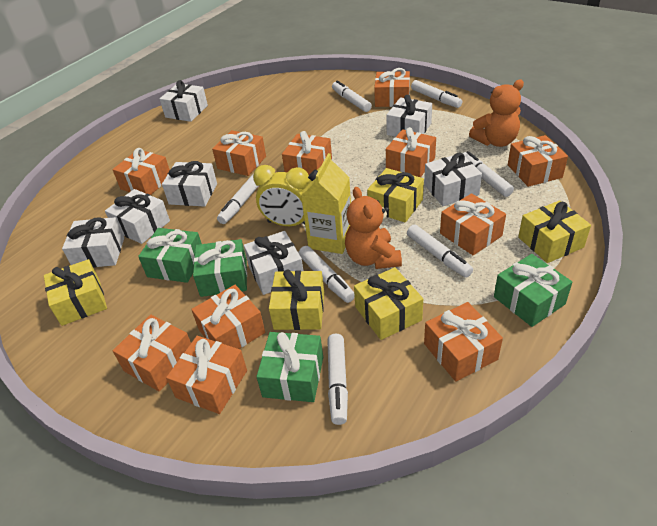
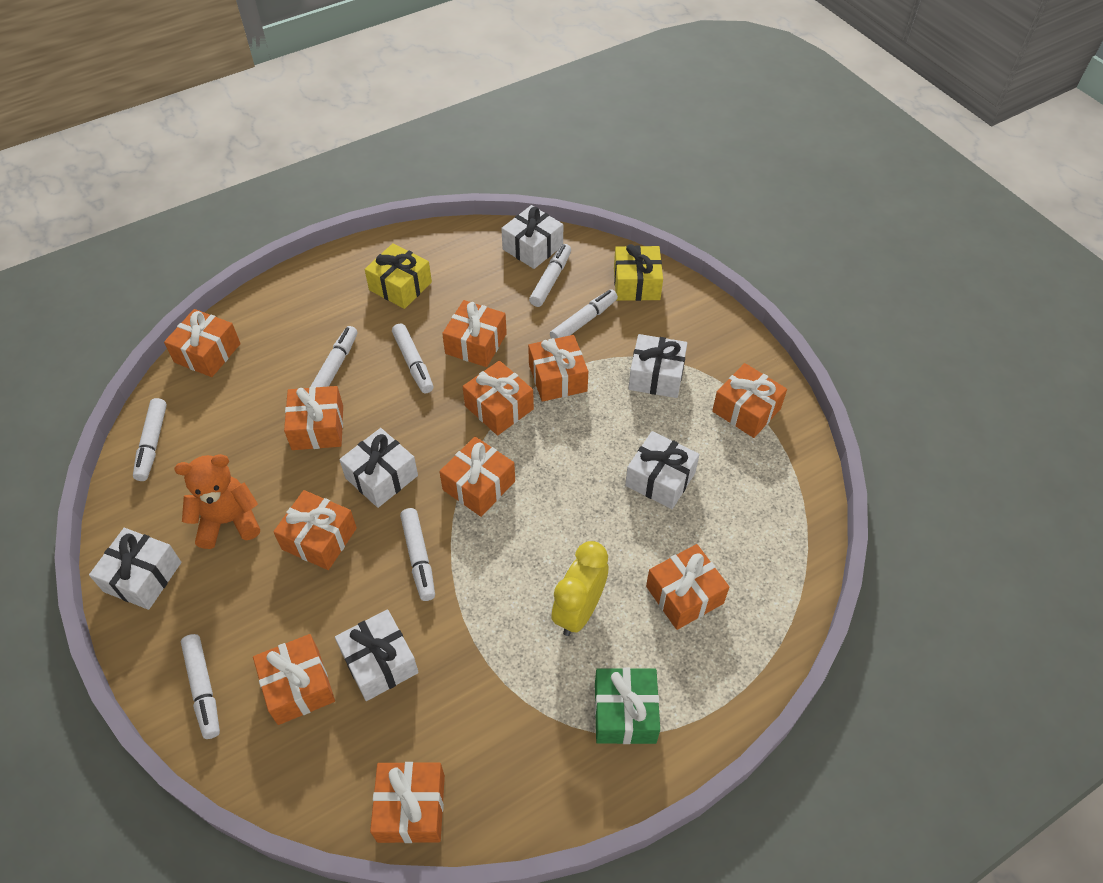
green gift: [138,228,202,283] [193,239,247,297] [256,332,323,402] [494,254,572,327] = 4 -> [595,668,660,744] = 1
orange teddy bear: [345,187,402,269] [469,80,524,147] = 2 -> [174,454,260,549] = 1
white gift: [62,217,124,268] [105,189,170,244] [160,80,208,122] [162,161,217,207] [244,231,303,295] [386,95,432,137] [424,153,482,206] = 7 -> [89,528,181,610] [335,609,419,701] [339,428,418,508] [501,205,563,269] [625,431,700,509] [628,334,687,398] = 6
yellow carton: [301,153,351,254] = 1 -> none = 0
yellow gift: [44,259,107,326] [269,269,324,330] [354,267,423,340] [367,168,424,223] [518,200,591,263] = 5 -> [364,243,432,309] [614,244,663,301] = 2

